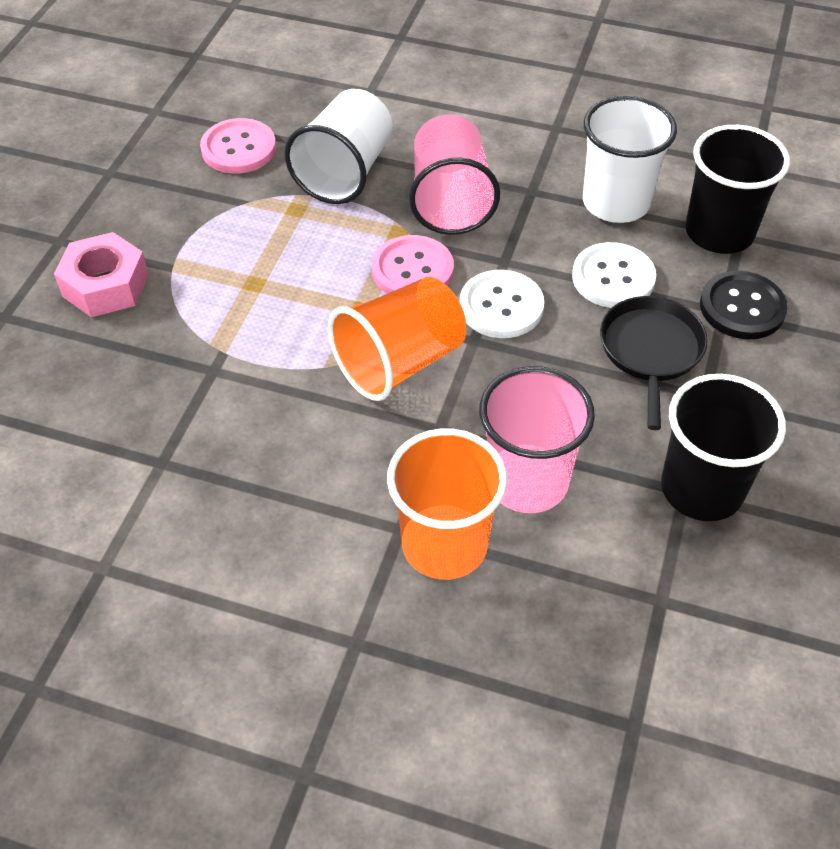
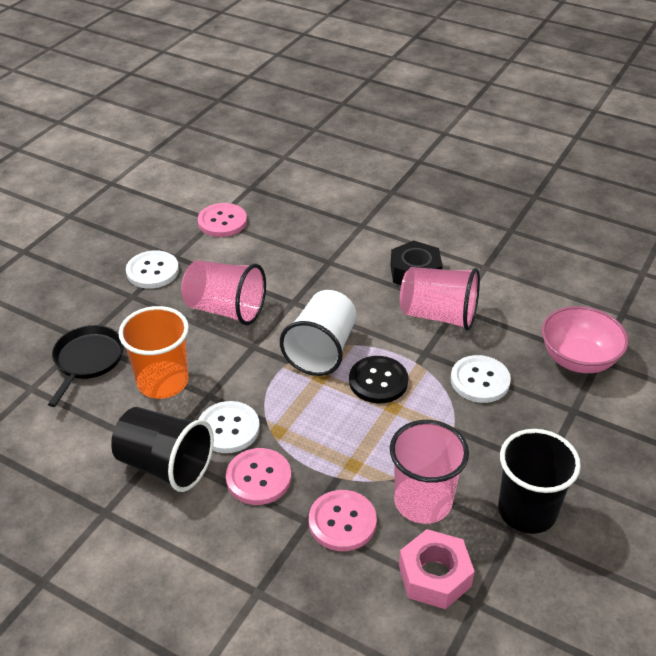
black nut: none = 0 -> [390,240,443,285] = 1
orange cup: [328,277,466,401] [387,428,507,580] = 2 -> [119,306,189,399] = 1
pink bowl: none = 0 -> [542,306,629,373] = 1
pink button: [200,118,276,174] [372,235,454,294] = 2 -> [198,203,247,237] [226,448,291,505] [309,490,377,551] = 3
pink cup: [409,114,500,235] [479,366,595,513] = 2 -> [181,260,266,325] [390,420,469,524] [400,267,480,330] = 3
white button: [460,270,544,338] [572,242,656,308] = 2 -> [126,250,179,288] [198,401,260,453] [451,355,511,403] = 3
white cup: [285,89,393,204] [583,96,677,223] = 2 -> [280,290,357,376] = 1

